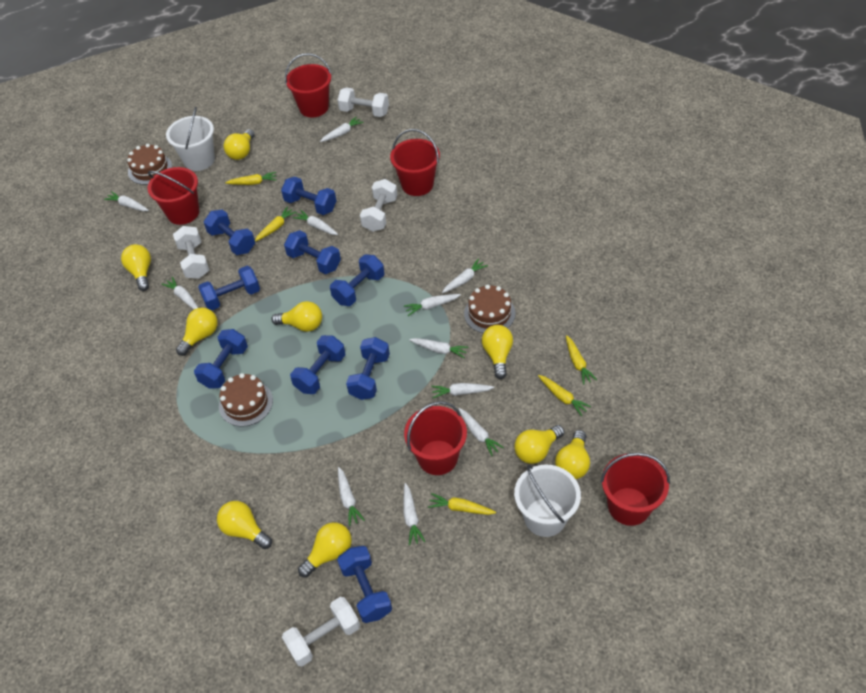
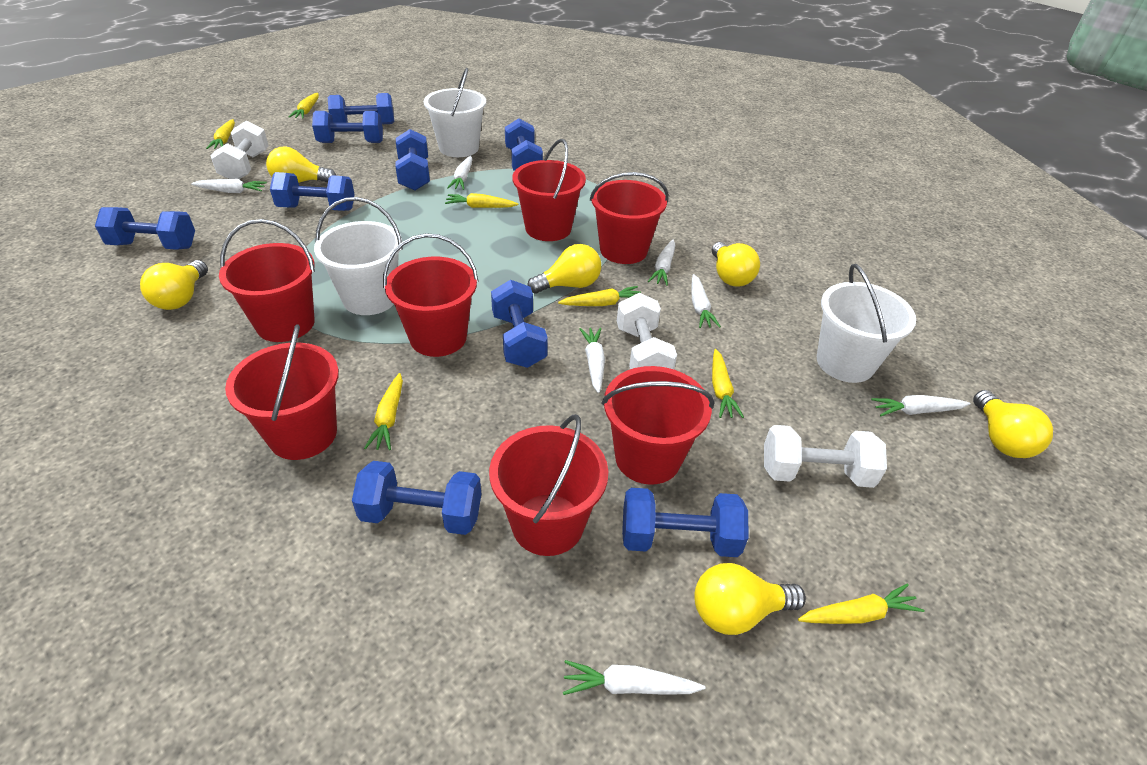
brown cake: [127,144,172,185] [219,373,273,427] [464,285,516,333] = 3 -> none = 0
red bucket: [148,167,199,225] [285,53,331,117] [390,129,440,196] [404,401,467,475] [600,453,670,526] = 5 -> [219,219,315,342] [225,324,339,460] [383,233,479,357] [489,414,608,556] [512,139,586,241] [590,172,669,264] [602,366,714,485] = 7
white bucket: [166,107,215,171] [514,465,581,537] = 2 -> [314,197,403,315] [424,68,486,157] [817,264,916,383] = 3
white carrot: [104,191,149,211] [161,277,198,309] [293,210,338,235] [320,116,364,142] [338,467,365,526] [403,483,426,545] [404,294,461,316] [409,338,468,358] [431,383,494,398] [442,258,488,293] [459,408,504,456] = 11 -> [191,179,267,193] [447,156,473,190] [563,660,706,695] [580,328,605,393] [648,240,675,286] [691,274,721,328] [871,395,971,416] = 7
white dumbbell: [173,226,209,279] [282,597,360,666] [338,88,389,117] [360,179,398,232] = 4 -> [211,120,269,179] [617,293,677,369] [764,425,887,488] = 3
yellow carrot: [225,172,277,185] [255,207,296,242] [428,493,496,515] [538,375,591,416] [566,335,597,385] = 5 -> [206,119,235,149] [289,93,319,119] [364,373,403,450] [445,193,518,208] [558,286,641,306] [712,349,744,418] [798,584,924,624] = 7
yellow light bulb: [121,244,151,291] [176,308,218,356] [217,501,272,549] [224,129,255,160] [271,301,322,332] [298,522,352,578] [482,325,513,379] [514,425,564,464] [555,430,590,479] = 9 -> [140,260,208,310] [266,146,336,183] [527,244,601,294] [694,563,806,635] [712,242,760,286] [973,390,1053,458] = 6

